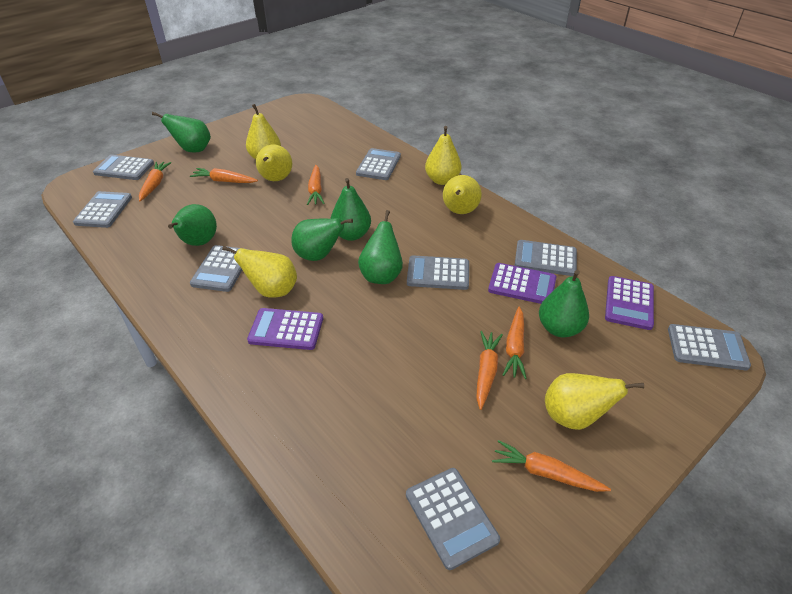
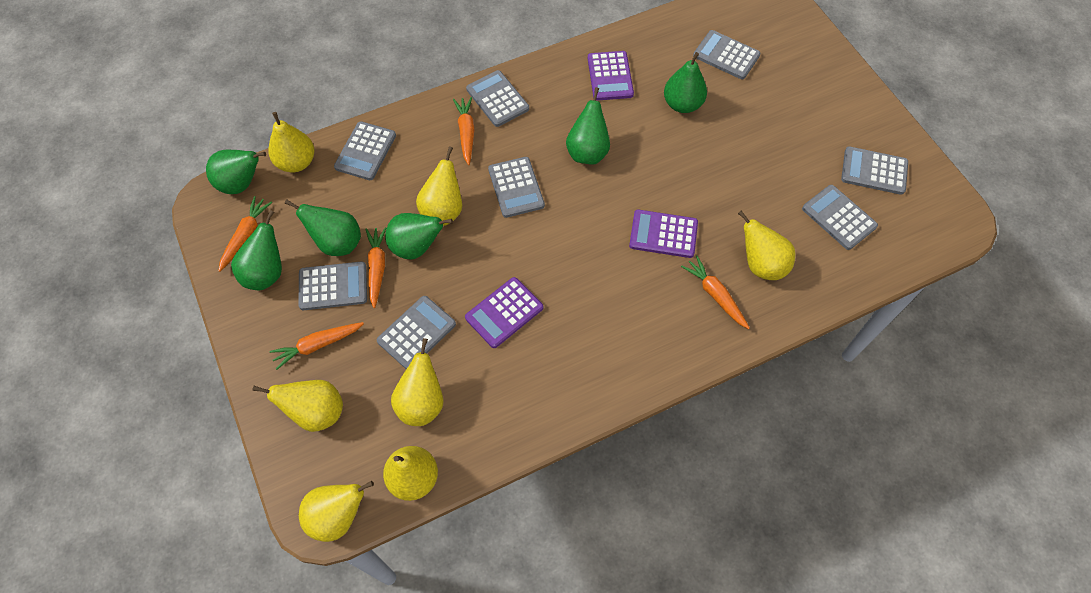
orange carrot: [139,162,171,201] [190,168,258,183] [307,165,324,205] [476,331,503,410] [492,440,611,492] [503,307,527,379] = 6 -> [218,196,272,272] [269,322,364,370] [365,227,386,308] [453,97,475,165] [681,256,750,329] = 5
yellow pear: [222,246,297,298] [246,104,281,160] [256,144,292,181] [425,126,462,185] [443,175,482,214] [545,373,644,430] = 6 -> [252,380,343,432] [269,112,314,172] [299,481,374,542] [383,446,438,501] [391,338,444,426] [416,146,462,226] [738,211,795,280] = 7

